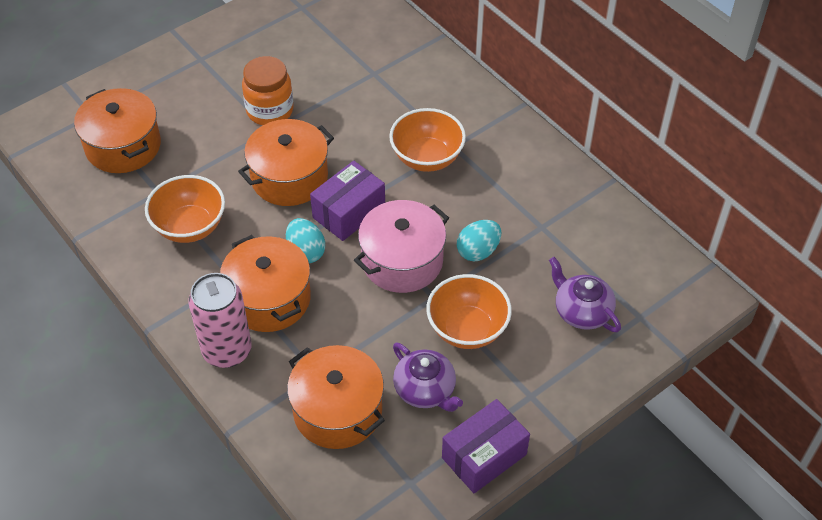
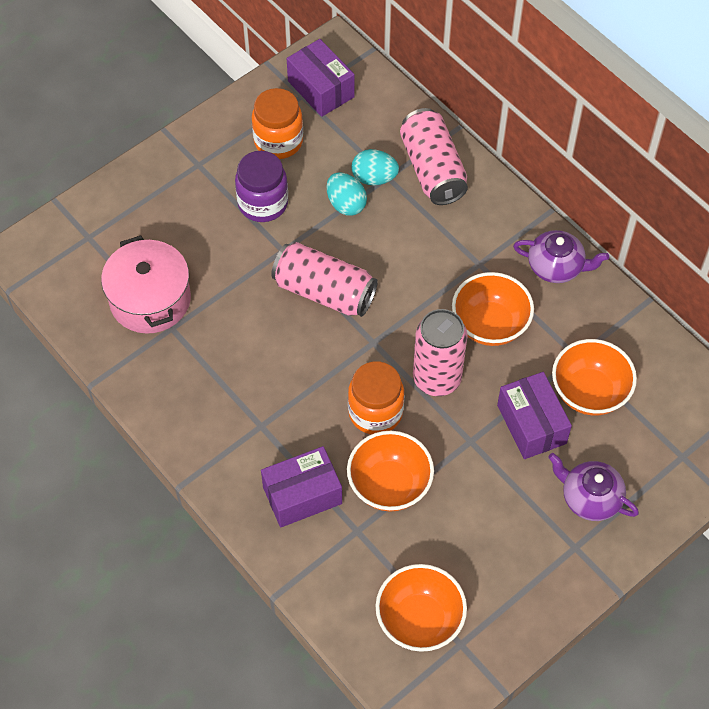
orange bowl: [145,175,225,243] [389,108,466,172] [426,274,512,349] = 3 -> [347,431,434,512] [376,564,467,652] [452,272,534,346] [552,339,637,416] = 4
orange jar: [242,56,293,125] = 1 -> [252,88,303,159] [348,361,404,435] = 2
orange pot: [74,88,161,173] [220,235,311,332] [238,119,334,206] [287,345,385,449] = 4 -> none = 0
pink can: [188,273,251,368] = 1 -> [271,242,378,317] [400,108,468,205] [413,309,468,396] = 3
purple box: [310,161,385,241] [442,399,530,493] = 2 -> [261,446,342,527] [287,39,355,117] [497,372,572,459] = 3
purple jar: none = 0 -> [235,151,288,222] = 1

